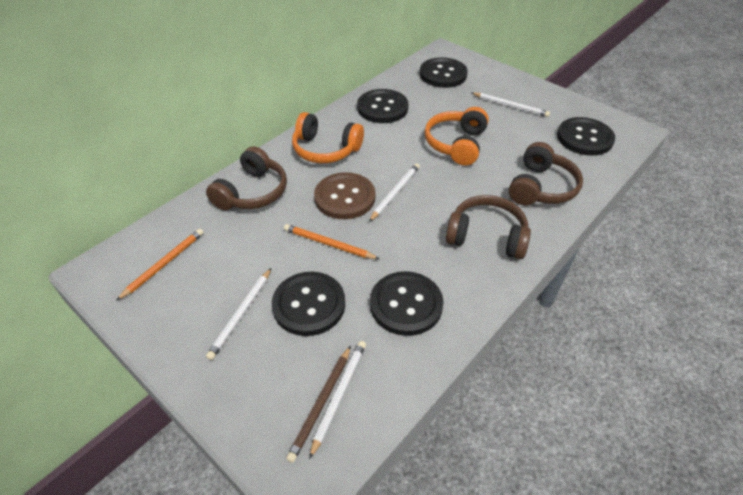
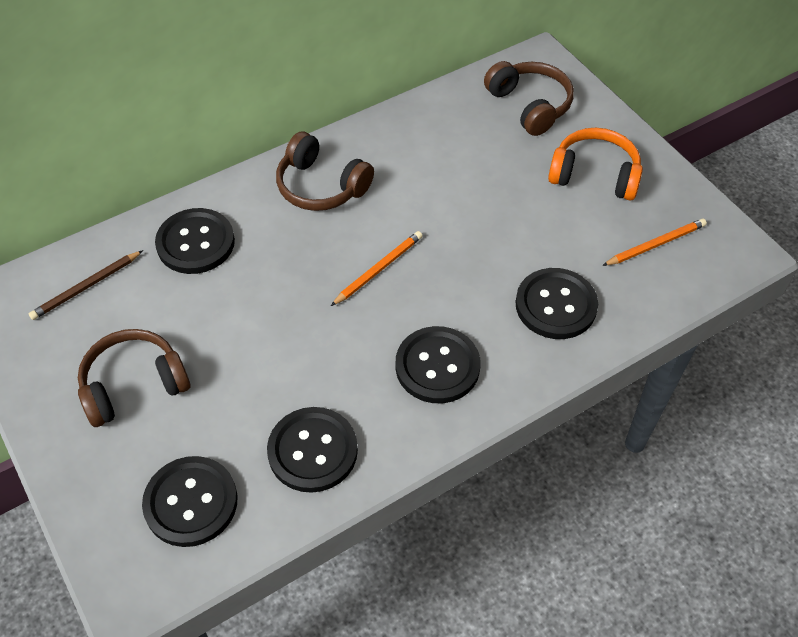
brown button: [314,172,375,219] = 1 -> none = 0
orange headphones: [292,112,364,163] [425,107,489,166] = 2 -> [548,128,643,201] = 1
white pencil: [206,268,271,360] [309,341,366,459] [369,163,420,222] [472,92,550,117] = 4 -> none = 0

